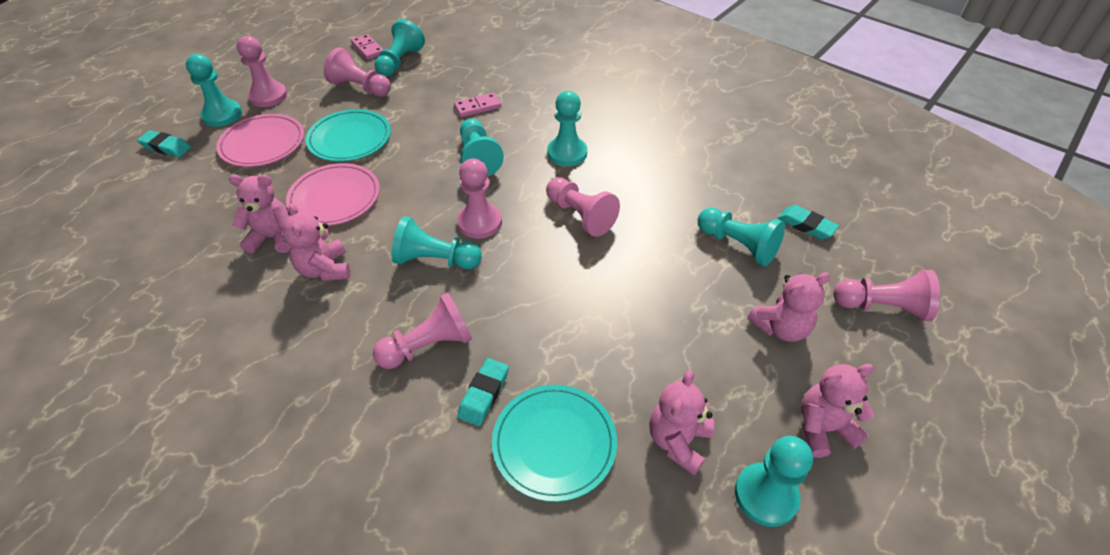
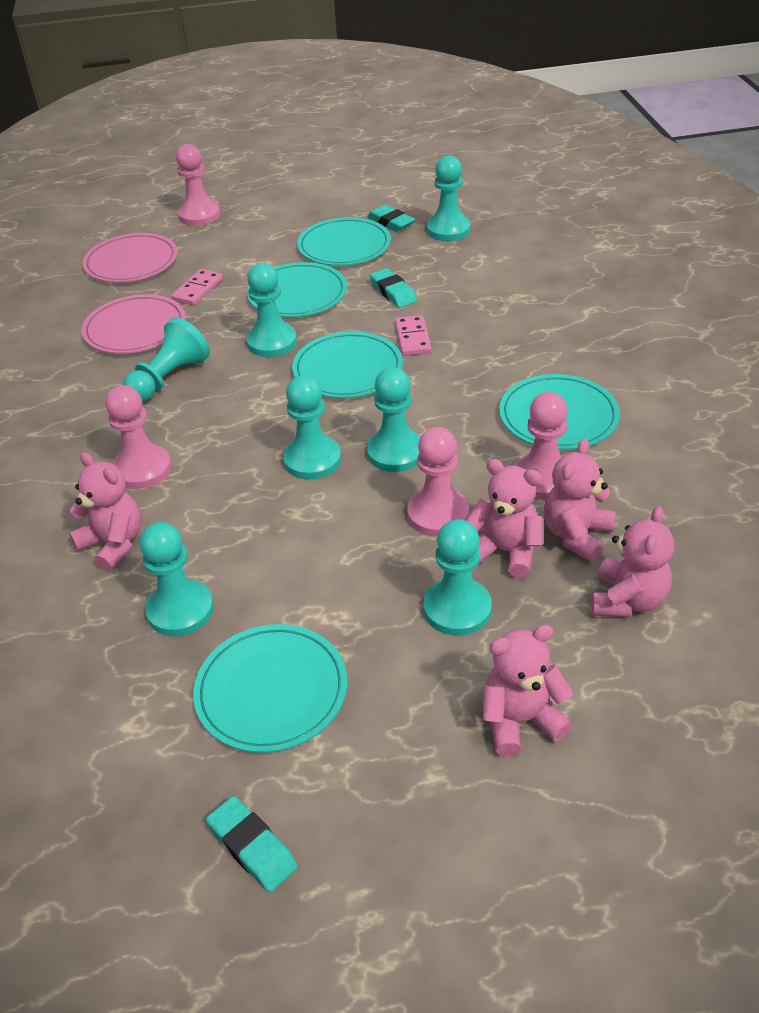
pink pawn: [237,36,287,107] [324,47,391,97] [373,293,472,369] [457,158,502,239] [546,177,620,237] [834,270,940,321] = 6 -> [105,385,172,489] [176,144,220,226] [407,427,469,537] [514,392,568,500] = 4
turquoise plate: [306,109,391,162] [492,385,617,502] = 2 -> [193,624,347,753] [247,262,347,317] [292,331,403,398] [297,217,391,266] [499,374,620,450] = 5

